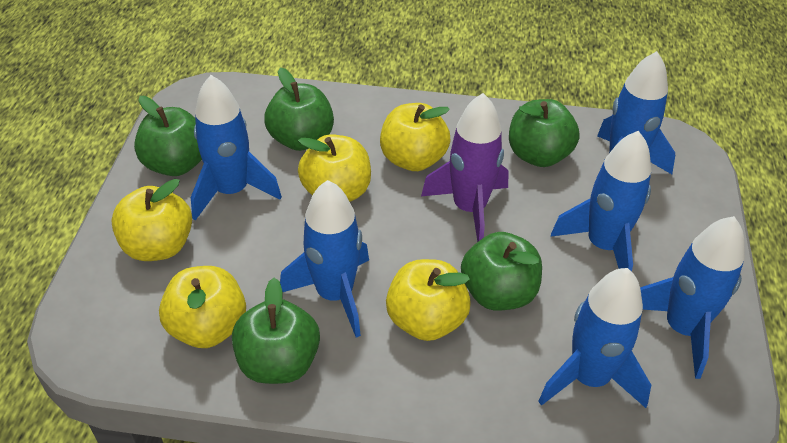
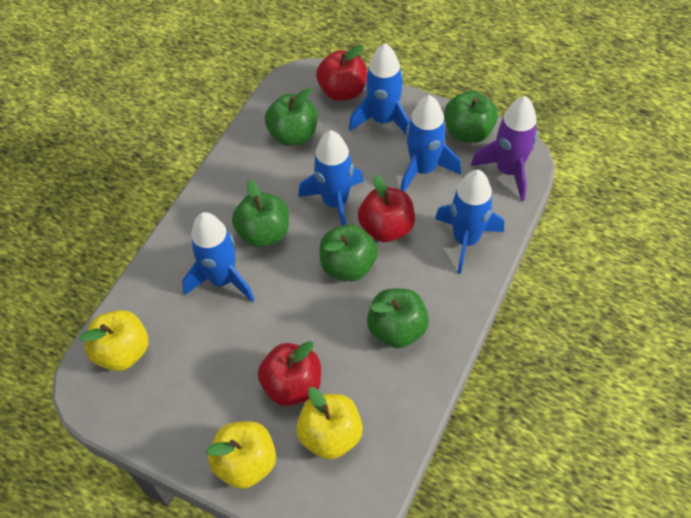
blue rocket: [191,75,282,221] [280,180,369,338] [538,268,651,408] [551,131,651,272] [597,51,675,174] [640,216,745,379] = 6 -> [182,212,255,302] [298,130,364,226] [349,43,410,134] [400,95,461,192] [435,170,504,274] = 5
red apple: none = 0 -> [258,341,321,406] [316,45,367,101] [358,175,415,242] = 3
yellow apple: [111,179,192,261] [159,266,246,348] [298,134,371,202] [380,103,451,171] [386,259,471,341] = 5 -> [79,310,148,371] [206,421,276,489] [296,387,363,460] = 3

